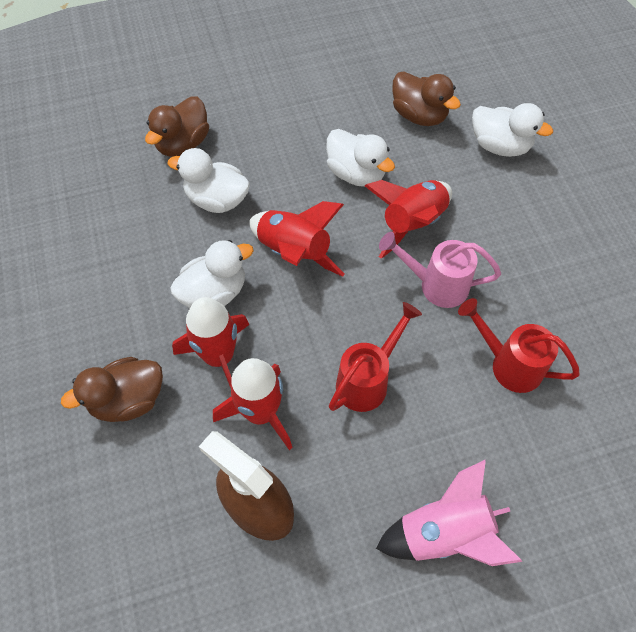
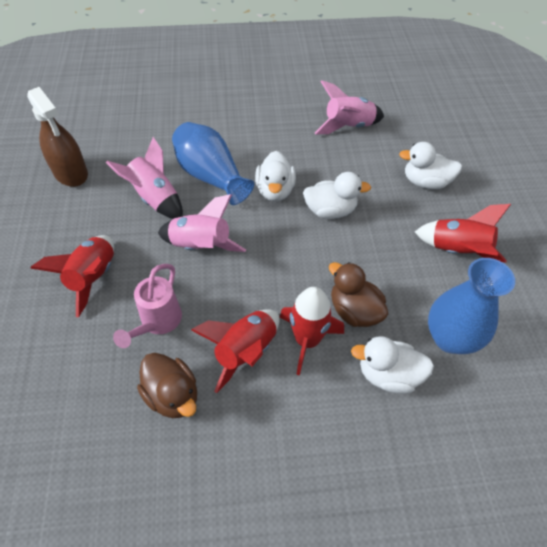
blue vase: none = 0 -> [172,122,254,205] [428,258,515,354] = 2
brown duck: [61,357,163,422] [145,96,209,157] [392,71,461,126] = 3 -> [137,353,197,418] [329,262,388,327] = 2
pink rocket: [376,460,522,566] = 1 -> [106,137,183,219] [158,194,246,252] [315,80,384,134] = 3
red watering can: [329,302,422,412] [458,298,580,393] = 2 -> none = 0

